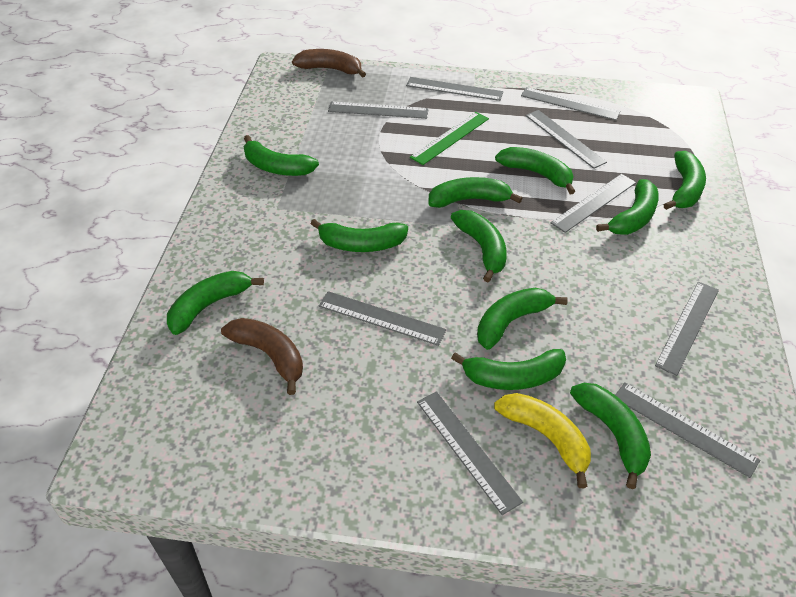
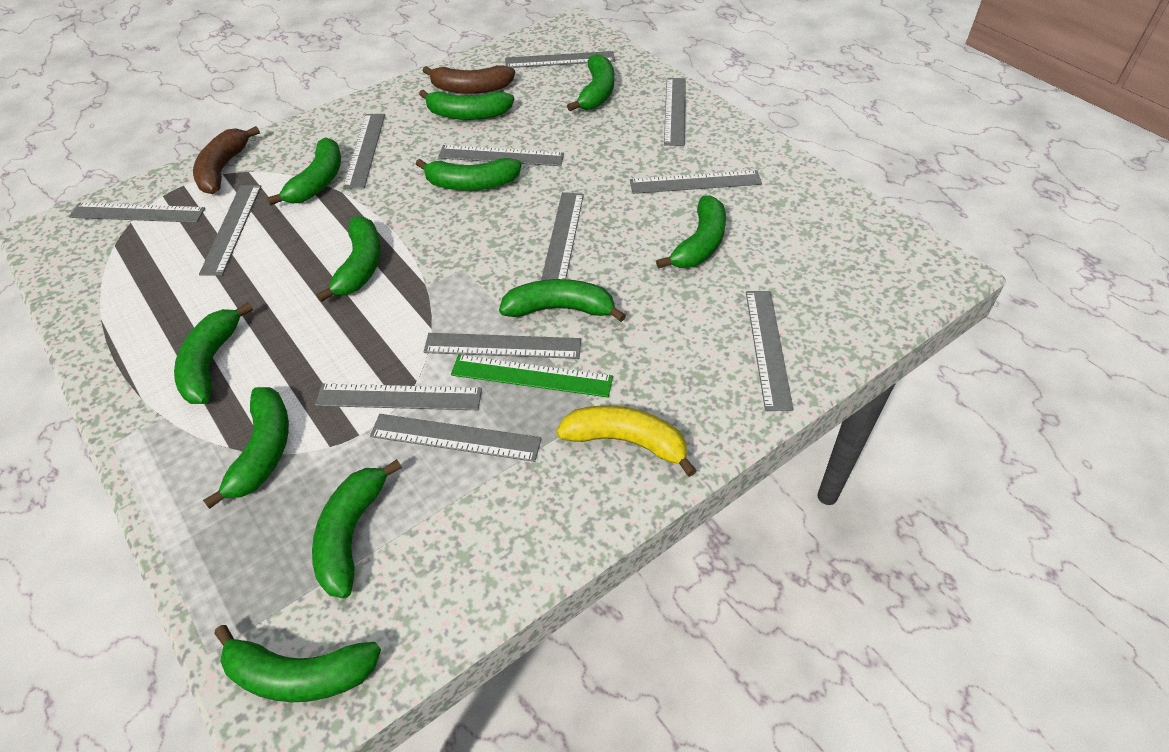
grey ruler: [319,291,446,346] [328,102,429,119] [406,77,503,101] [417,391,523,515] [521,87,621,120] [525,110,607,169] [550,174,636,233] [615,382,760,478] [655,282,719,376] = 9 -> [69,203,205,223] [199,185,262,275] [315,384,482,410] [343,114,385,188] [370,414,542,462] [424,333,581,359] [438,145,564,166] [505,51,615,68] [541,192,584,281] [630,170,762,194] [664,78,686,146] [746,291,794,411] = 12

